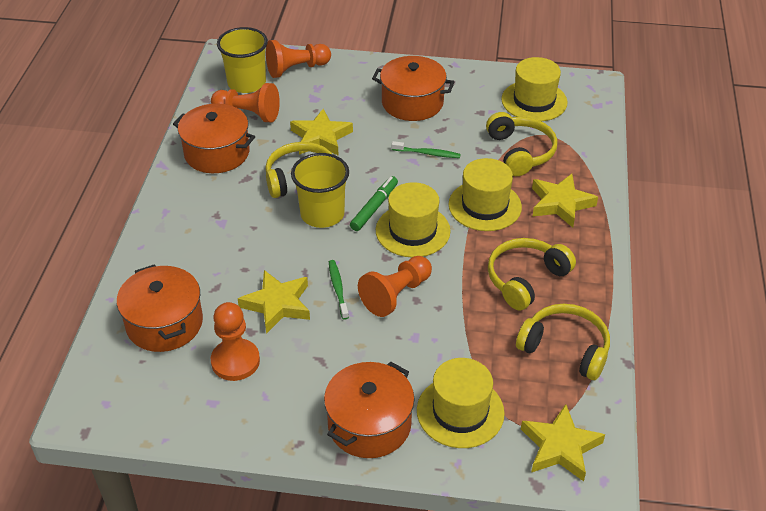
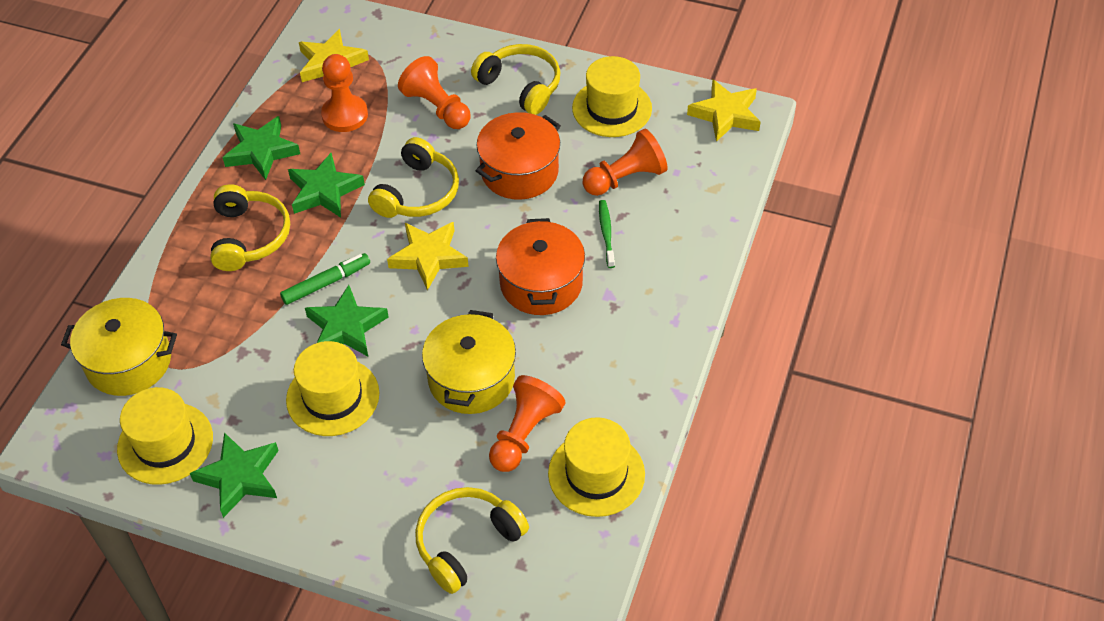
green star: none = 0 -> [190,432,279,518] [223,116,300,180] [288,153,365,218] [305,285,389,356] = 4
green toothbrush: [329,260,349,320] [392,141,461,158] = 2 -> [599,200,615,268] = 1
orange pot: [117,265,203,352] [173,104,255,173] [324,362,414,458] [372,56,454,121] = 4 -> [476,112,561,200] [496,218,585,315] = 2
yellow cup: [217,27,268,93] [291,153,349,228] = 2 -> none = 0
yellow pot: none = 0 -> [61,298,177,396] [422,310,516,414] = 2
yellow star: [238,270,310,334] [290,109,353,156] [521,404,605,481] [532,174,598,227] = 4 -> [299,29,369,82] [387,222,469,291] [687,79,761,142] = 3

